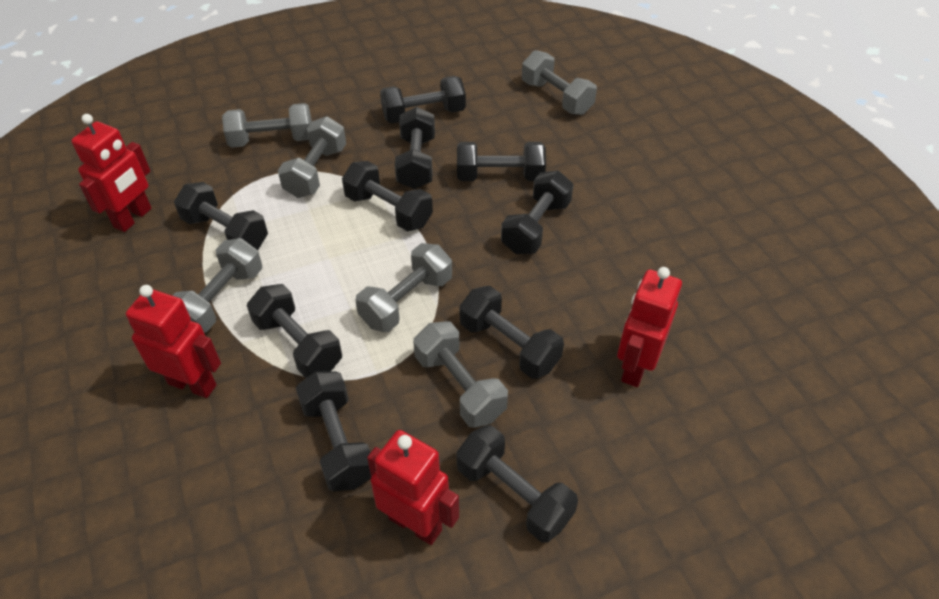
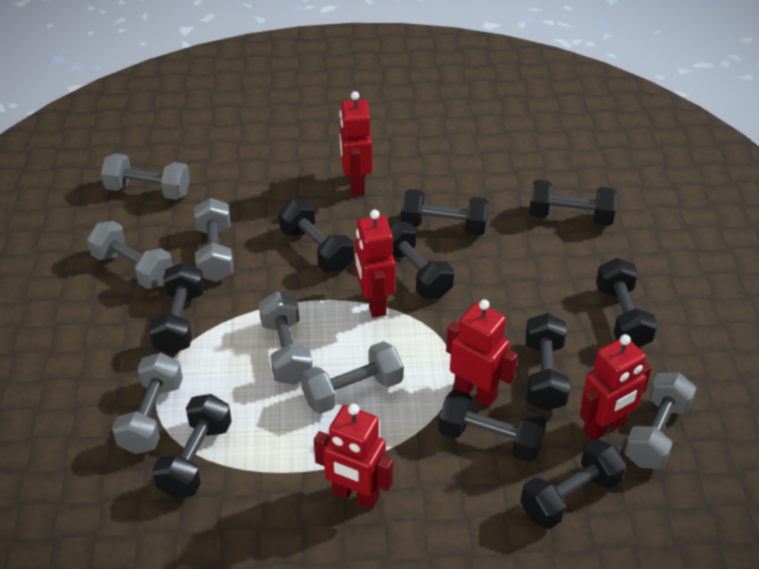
grey dumbbell: [172,238,262,333] [222,103,312,148] [278,116,346,198] [355,243,452,332] [413,321,508,428] [522,50,597,115] = 6 -> [87,221,173,289] [101,153,190,200] [112,353,183,454] [194,198,234,282] [259,292,313,385] [301,341,403,414] [624,373,696,469] = 7
red robot: [71,114,152,232] [126,285,221,398] [367,430,459,545] [617,267,682,387] = 4 -> [314,404,393,509] [339,91,372,195] [355,210,395,318] [446,299,518,406] [580,334,652,441] = 5

